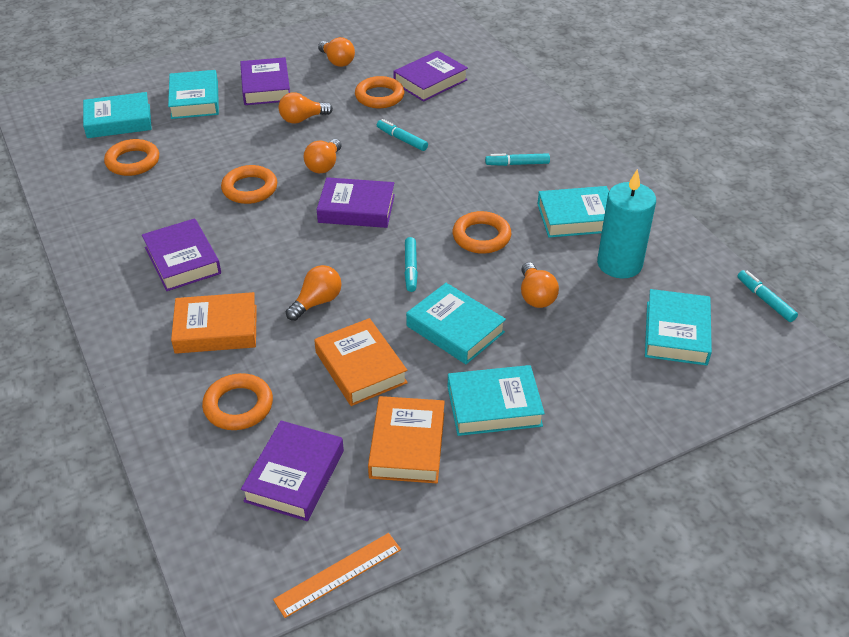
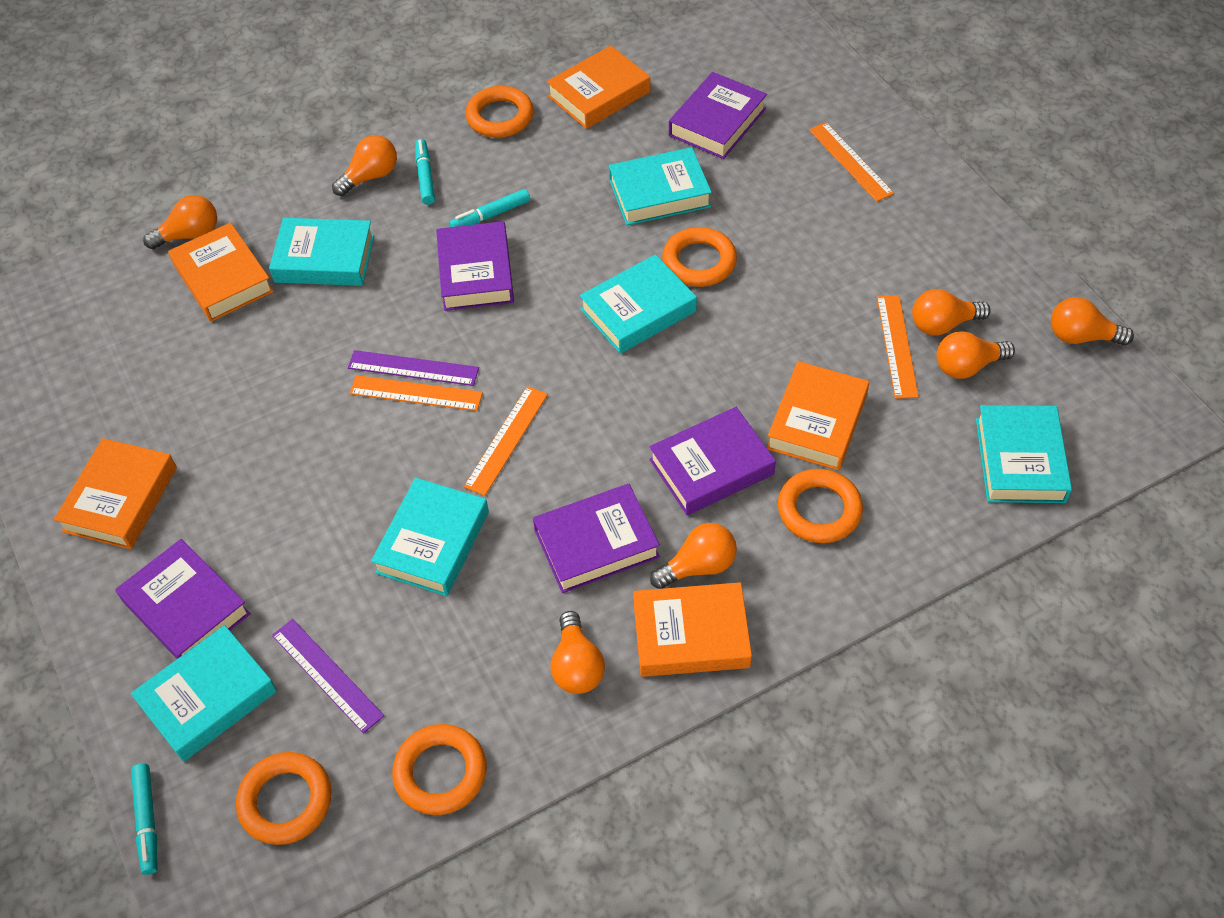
orange book: [171,292,257,354] [314,318,408,406] [368,396,445,483] = 3 -> [54,438,177,550] [168,222,274,322] [547,45,650,129] [633,582,752,677] [767,361,869,471] = 5
orange light bulb: [278,92,333,124] [286,265,342,321] [303,139,342,173] [318,37,355,67] [521,262,559,308] = 5 -> [143,195,217,250] [332,135,397,196] [551,611,605,694] [650,523,737,589] [912,289,991,335] [936,331,1015,379] [1051,297,1134,346] = 7
orange ruler: [273,533,401,618] = 1 -> [349,375,483,411] [464,386,548,496] [809,122,894,202] [877,295,919,399] = 4
purple ruler: none = 0 -> [272,619,385,734] [348,350,479,386] = 2
turquoise candle: [597,169,656,278] = 1 -> none = 0
turquoise marker: [377,119,428,151] [405,237,418,292] [485,153,550,166] [737,270,798,322] = 4 -> [131,763,157,875] [415,139,435,205] [449,189,530,227] = 3

